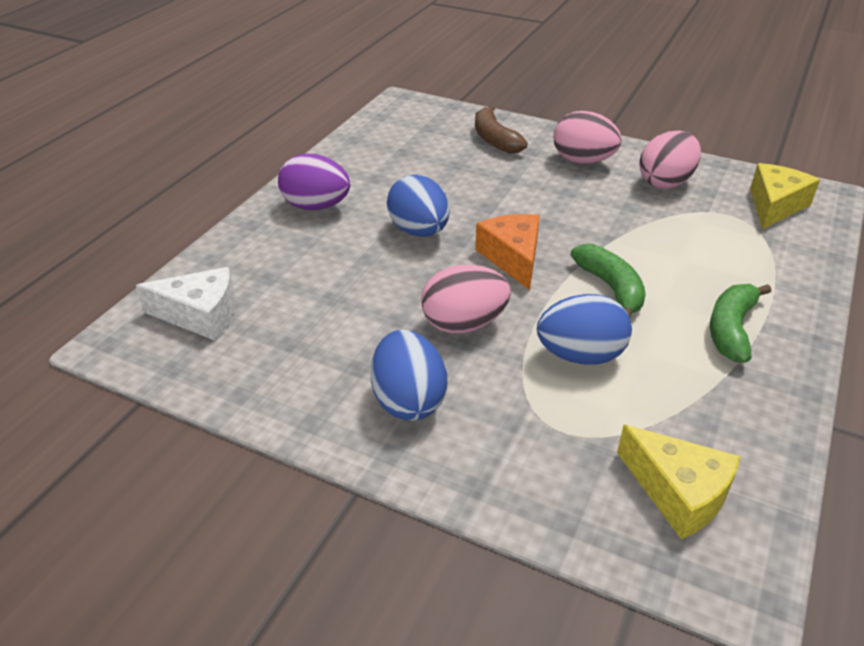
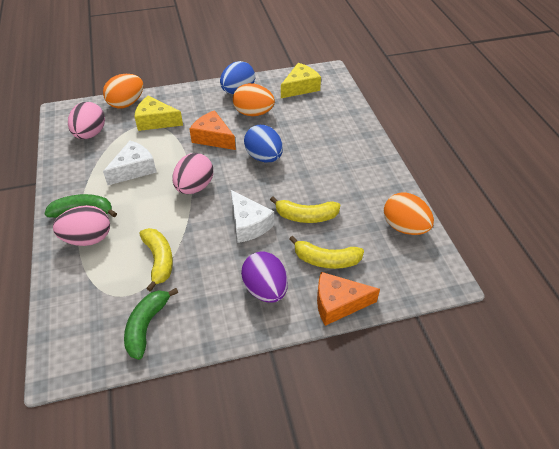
blue egg: [371,330,447,421] [387,175,449,237] [537,294,632,365] = 3 -> [220,61,255,94] [244,125,283,162] = 2
brown banana: [475,105,528,154] = 1 -> none = 0
orange cheese: [475,214,540,290] = 1 -> [190,110,236,150] [317,272,380,326] = 2
orange egg: none = 0 -> [103,74,143,108] [233,83,275,116] [384,192,434,235] = 3
white cheese: [136,267,235,340] = 1 -> [103,141,157,185] [231,190,274,243] = 2
yellow banana: none = 0 -> [139,228,173,292] [270,197,340,223] [289,236,364,269] = 3

